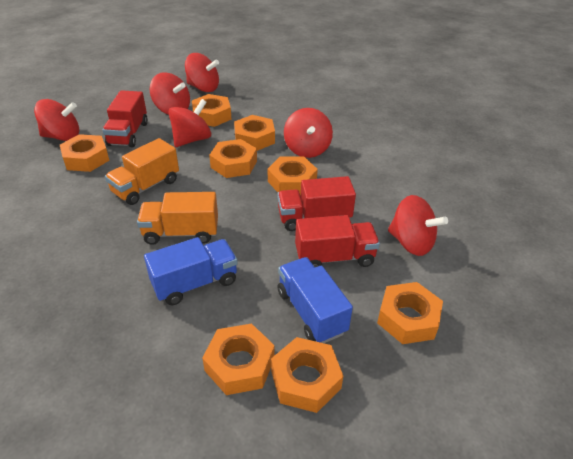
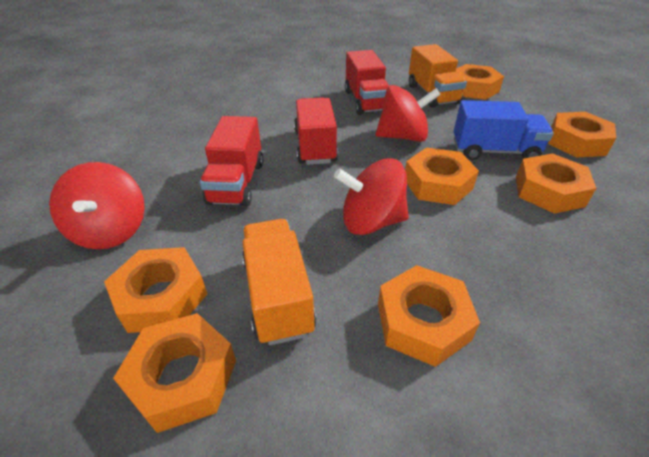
blue truck: [144,237,238,305] [277,257,353,343] = 2 -> [454,100,554,160] = 1
orange nut: [60,134,109,172] [192,94,232,127] [202,324,275,395] [209,139,257,178] [234,115,275,151] [268,156,318,195] [271,337,343,413] [377,282,443,344] = 8 -> [104,247,207,333] [113,313,236,433] [378,265,480,367] [405,147,479,205] [456,64,504,100] [516,153,596,214] [548,112,616,158] = 7
red spinning top: [34,99,79,141] [150,72,190,115] [168,99,211,147] [185,53,219,92] [284,108,333,158] [388,195,448,256] = 6 -> [49,162,145,249] [334,158,409,235] [376,85,441,142] = 3

